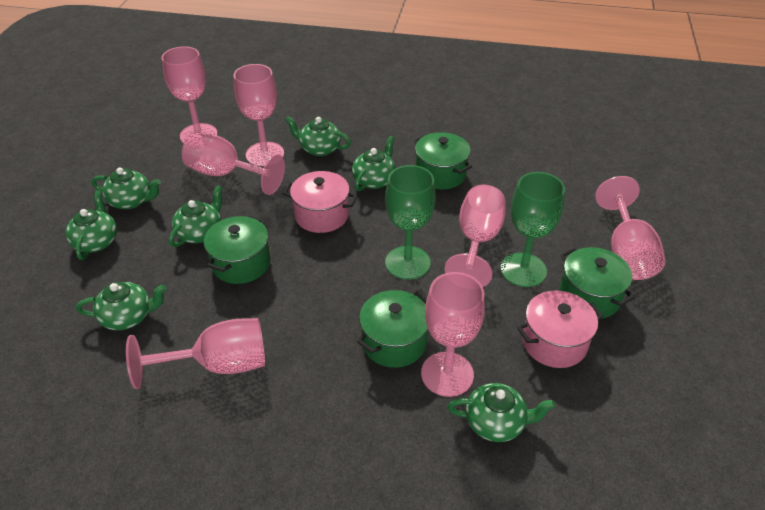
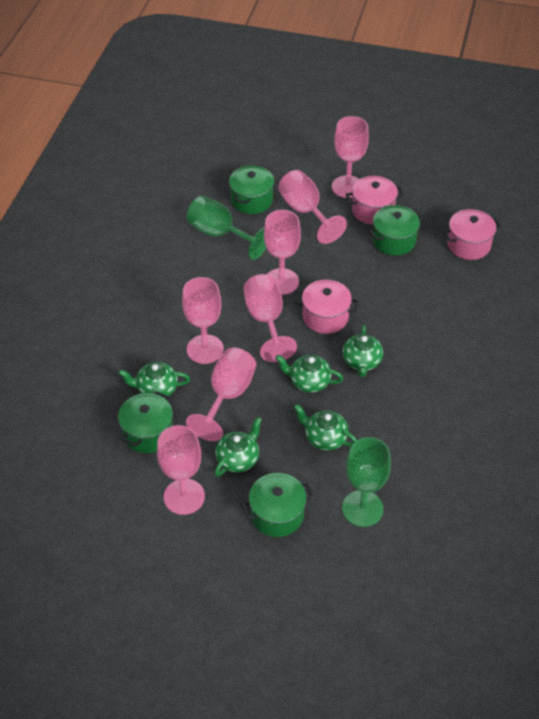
green teapot: [65,190,117,260] [76,282,167,331] [92,168,161,209] [169,185,223,247] [285,116,351,156] [352,136,396,191] [448,383,555,442] = 7 -> [118,362,190,398] [215,417,262,476] [275,355,343,393] [294,404,357,450] [342,325,383,377] = 5
pink pot: [283,171,358,233] [517,291,604,368] = 2 -> [295,280,358,334] [346,176,404,225] [443,209,501,260] = 3

